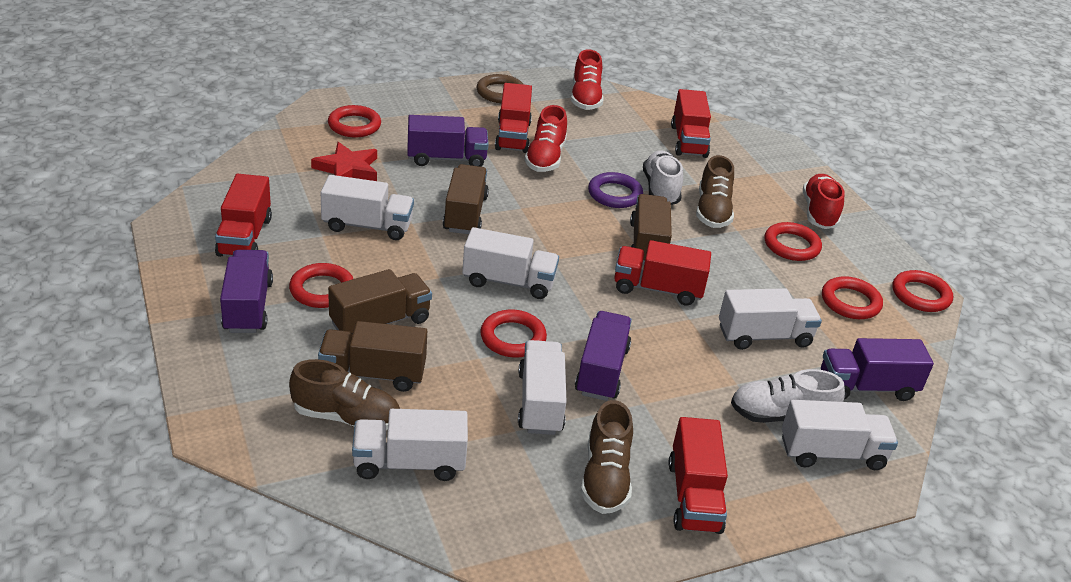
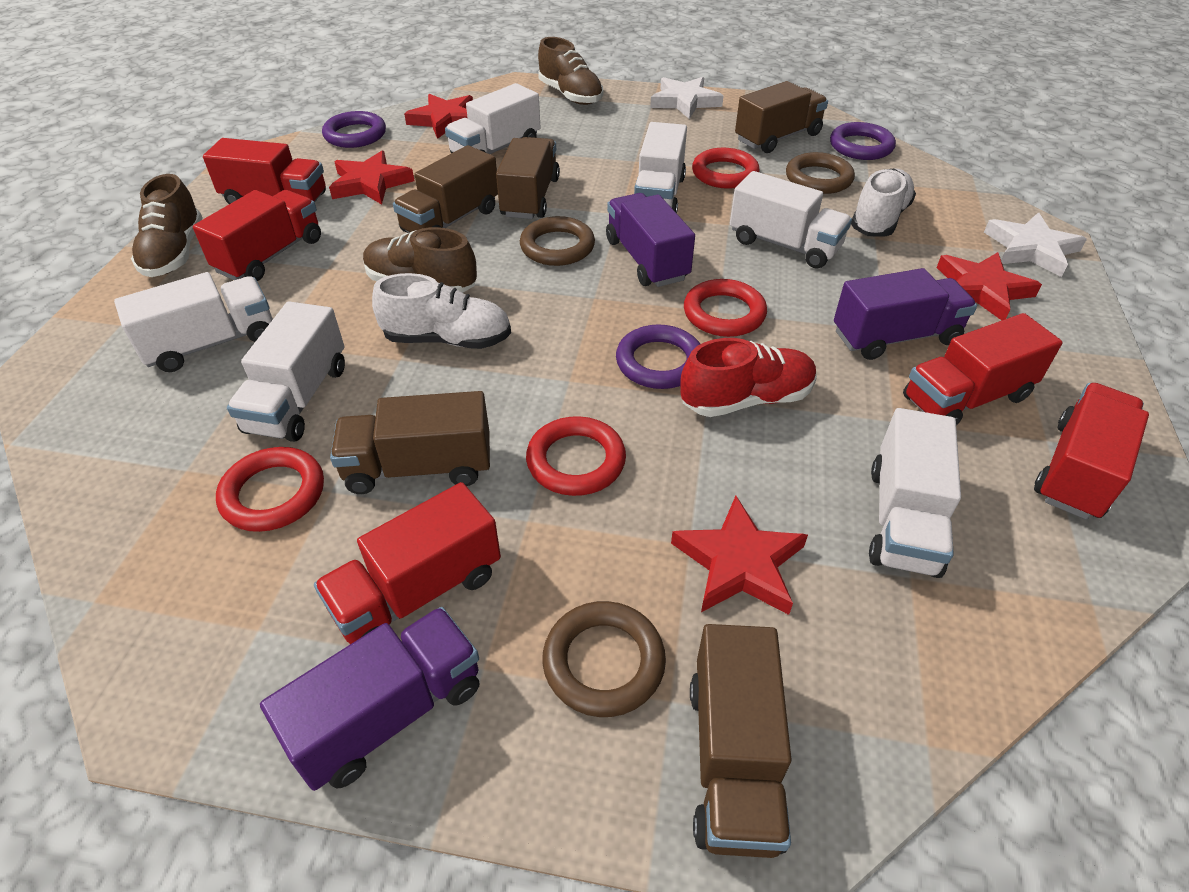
brown ring: [477,74,524,103] = 1 -> [520,216,595,266] [542,601,666,717] [786,152,855,194] = 3
brown truck: [318,321,427,392] [328,269,432,335] [443,164,489,234] [630,194,672,264] = 4 -> [330,391,490,494] [393,145,498,233] [496,137,560,219] [690,624,792,858] [735,81,828,153] = 5
purple ring: [588,172,643,208] = 1 -> [322,111,386,148] [616,324,700,389] [830,122,896,160] = 3
purple truck: [220,250,273,333] [407,115,489,167] [575,311,632,401] [821,338,934,401] = 4 -> [260,607,479,791] [606,193,695,287] [834,268,977,360] = 3
red ring: [289,263,353,308] [328,105,381,137] [480,310,547,357] [765,222,822,261] [822,276,883,319] [893,270,953,312] = 6 -> [216,447,324,532] [526,416,626,496] [684,279,767,337] [692,148,760,189] = 4
red shoe: [524,105,567,172] [571,49,604,110] [803,174,845,229] = 3 -> [680,338,817,417] = 1
red star: [311,142,377,181] = 1 -> [329,151,415,204] [404,94,473,139] [671,496,808,615] [937,252,1042,320] = 4
white star: none = 0 -> [650,77,723,119] [984,213,1087,277] = 2

